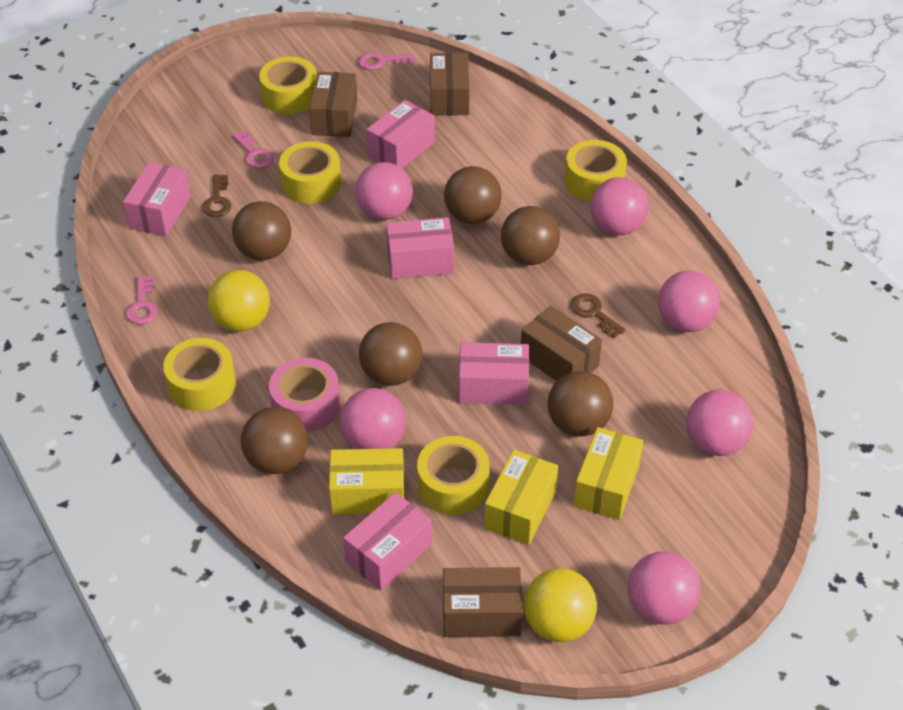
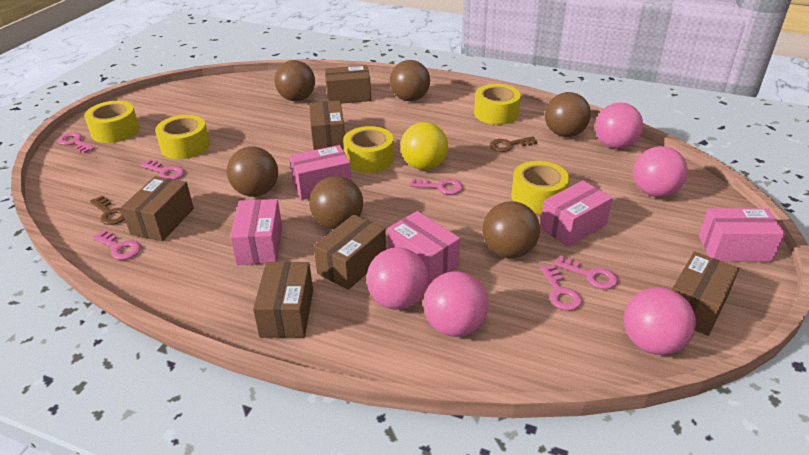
brown box: [309,72,357,137] [430,52,470,116] [443,567,523,637] [521,306,602,381] = 4 -> [121,176,194,241] [253,262,313,338] [309,101,345,150] [314,214,386,290] [325,65,371,104] [672,251,739,336] = 6
pink ball: [340,388,406,449] [355,162,413,220] [590,177,649,235] [628,552,700,625] [658,270,720,332] [686,390,754,456] = 6 -> [367,248,429,310] [424,271,488,337] [595,103,643,149] [624,287,696,355] [633,146,688,197] = 5
pink key: [126,276,157,324] [233,130,274,168] [358,52,414,70] = 3 -> [58,133,95,153] [92,230,141,260] [140,159,184,180] [409,178,463,195] [540,265,582,311] [555,256,618,289] = 6
pink tape: [269,358,340,432] = 1 -> none = 0
yellow ball: [208,270,270,332] [524,568,597,642] = 2 -> [401,122,448,170] = 1
yellow box: [329,448,404,514] [484,450,558,545] [574,427,643,520] = 3 -> none = 0

